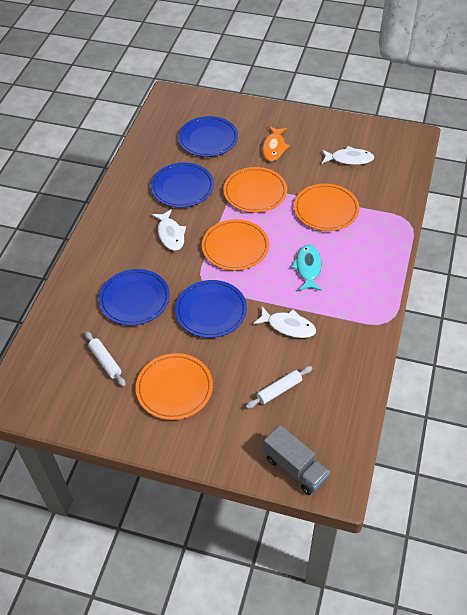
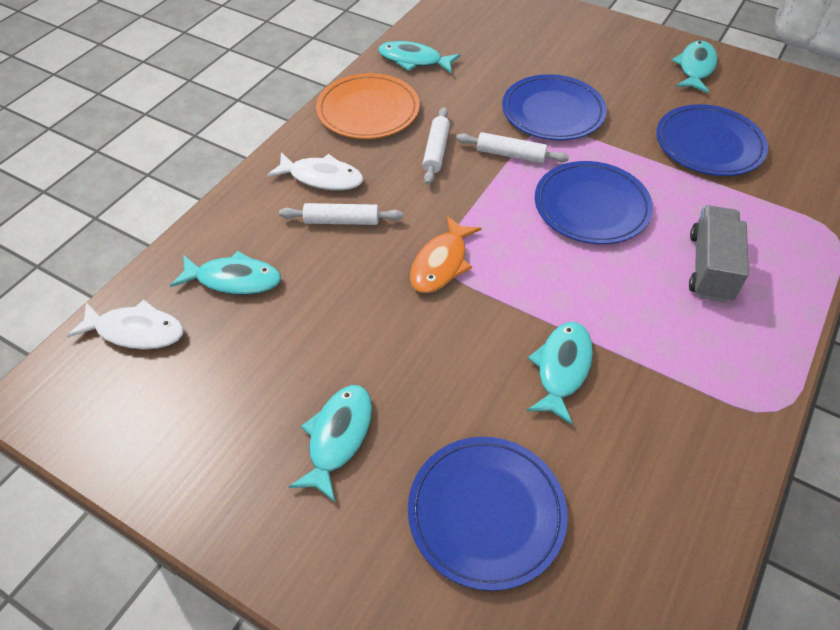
orange plate: [136,353,213,420] [202,219,269,271] [223,167,287,213] [294,184,360,231] = 4 -> [316,73,420,139] = 1
turquoise fish: [291,245,322,291] = 1 -> [170,251,281,295] [289,385,372,502] [378,41,461,73] [527,322,593,425] [672,41,717,93] = 5
white fish: [152,209,186,251] [253,307,316,338] [322,146,374,165] = 3 -> [67,300,184,349] [267,152,363,191] = 2
white rolling pin: [85,331,126,387] [246,366,313,409] = 2 -> [279,203,403,225] [422,107,450,185] [456,132,569,163] = 3

